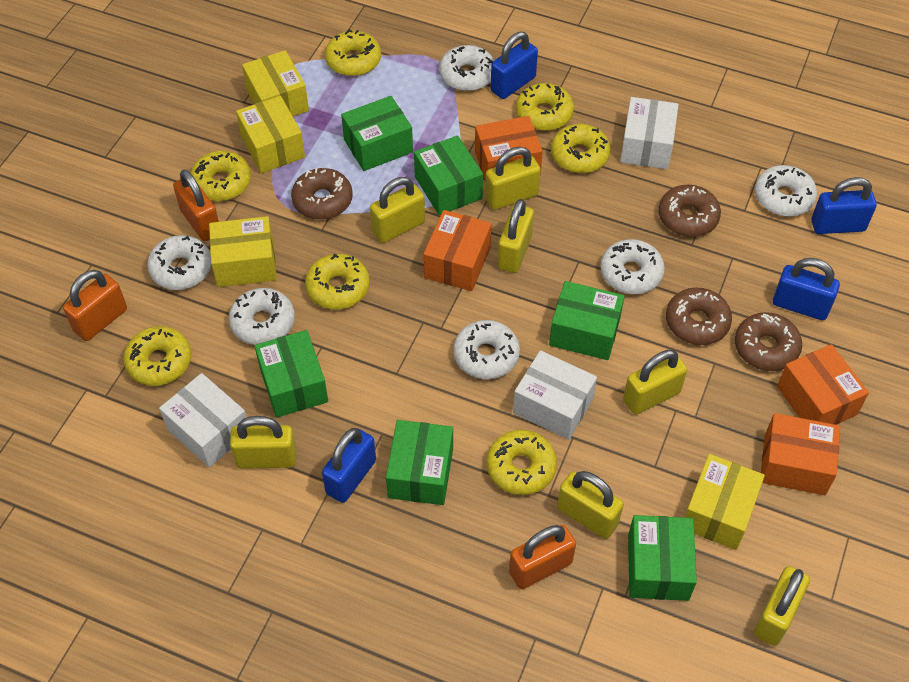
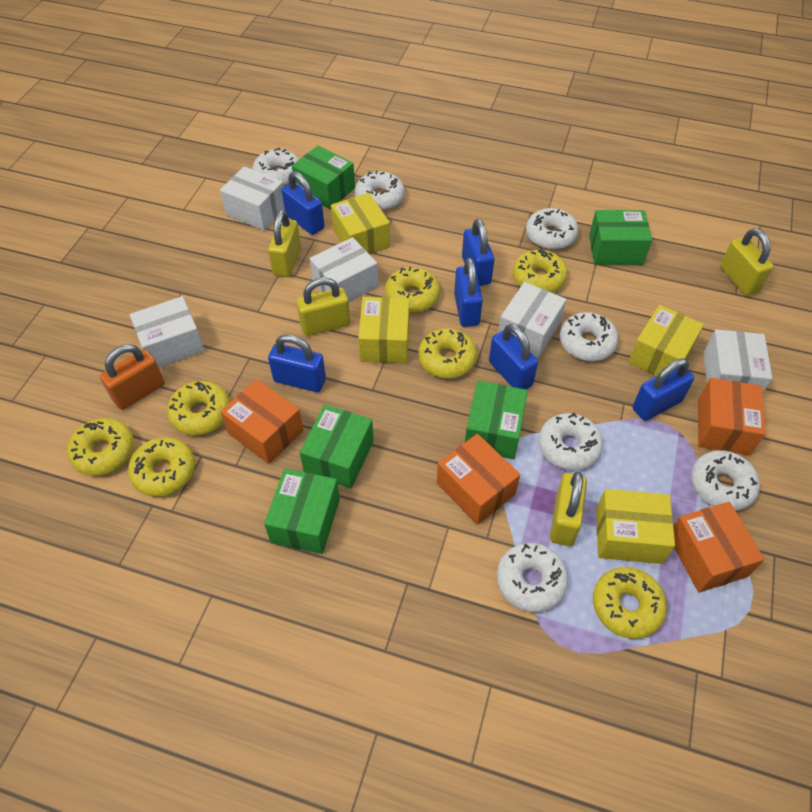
blue padlock: [322,428,376,503] [491,32,538,99] [773,258,840,320] [811,177,877,234] = 4 -> [268,334,326,392] [282,172,324,235] [454,258,483,327] [462,219,495,286] [489,324,538,389] [633,358,694,421] = 6
brown donut: [291,168,353,220] [658,185,721,237] [666,288,732,345] [735,312,802,371] = 4 -> none = 0
green box: [255,330,328,418] [341,96,413,171] [386,420,453,505] [414,136,483,215] [549,281,625,360] [628,515,697,601] = 6 -> [264,468,340,554] [292,145,355,209] [300,405,374,489] [465,381,528,459] [589,210,652,265] = 5
orange padlock: [63,270,127,341] [173,170,219,241] [509,525,576,589] = 3 -> [100,344,165,410] = 1
white box: [159,373,247,467] [513,350,597,440] [620,97,679,169] = 3 -> [130,296,205,368] [220,166,285,230] [310,237,378,302] [498,282,566,358] [703,329,772,392] = 5
white donut: [147,235,211,290] [229,288,295,345] [439,45,494,91] [453,320,520,379] [600,239,665,294] [755,165,817,217] = 6 -> [252,148,299,186] [355,171,405,210] [497,543,569,612] [526,208,578,250] [539,413,603,471] [560,312,619,361] [691,450,760,511] = 7
yellow padlock: [230,416,297,469] [370,177,425,243] [485,147,541,210] [498,199,534,273] [557,471,624,539] [623,350,687,415] [754,566,810,646] = 7 -> [268,210,301,277] [296,277,350,336] [550,472,587,546] [720,228,773,296] = 4

